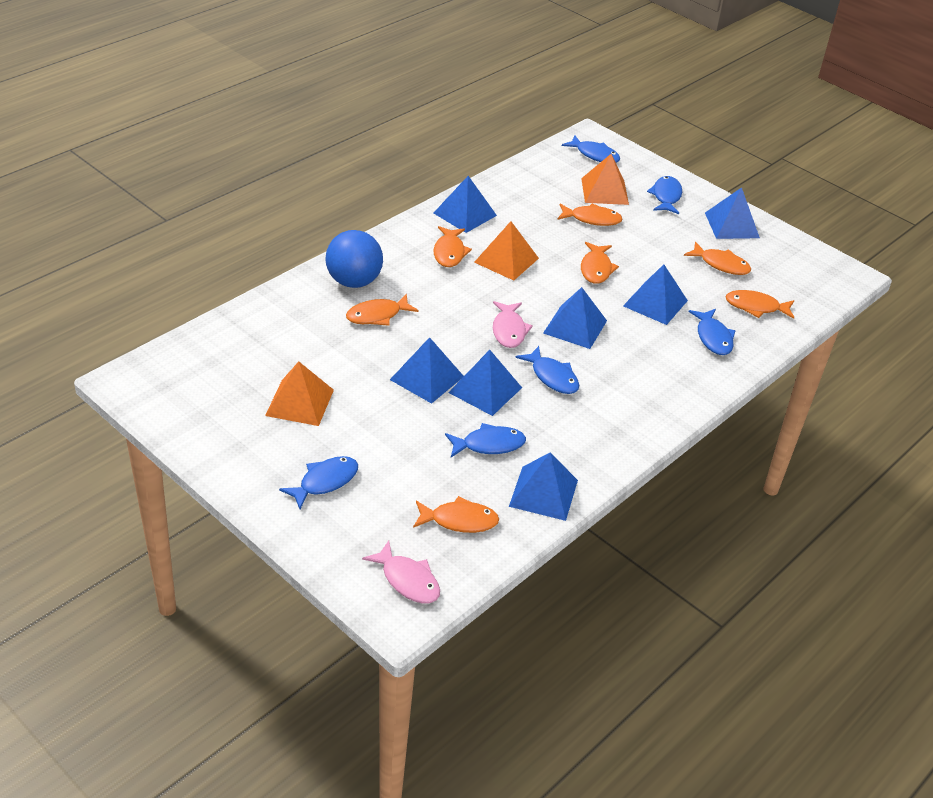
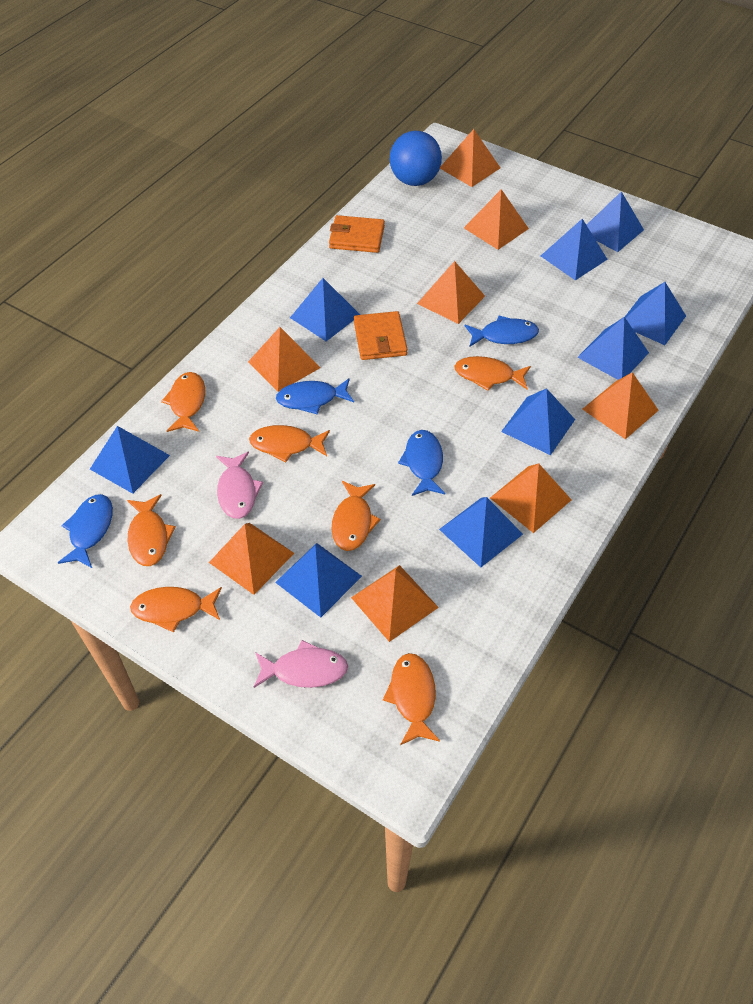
blue fish: [279,456,358,509] [445,423,526,457] [516,346,579,394] [562,135,620,163] [647,176,682,214] [689,309,735,355] = 6 -> [58,494,113,568] [276,379,354,414] [398,430,445,496] [465,316,539,347] = 4
blue pyramid: [390,337,464,404] [434,176,497,233] [448,350,522,416] [509,452,578,521] [543,287,607,349] [623,264,688,325] [705,187,760,239] = 7 -> [90,426,170,494] [275,543,362,618] [290,278,360,341] [439,497,523,567] [501,388,575,455] [541,219,608,280] [577,317,649,380] [587,191,644,252] [625,282,686,345] = 9
orange pyramid: [265,362,334,426] [474,221,539,281] [581,154,629,205] = 3 -> [209,523,294,595] [248,327,321,392] [351,565,439,642] [417,261,485,324] [440,129,500,187] [464,189,529,250] [490,463,571,533] [583,372,659,439] = 8
orange wallet: none = 0 -> [329,215,385,253] [354,311,407,360] = 2

